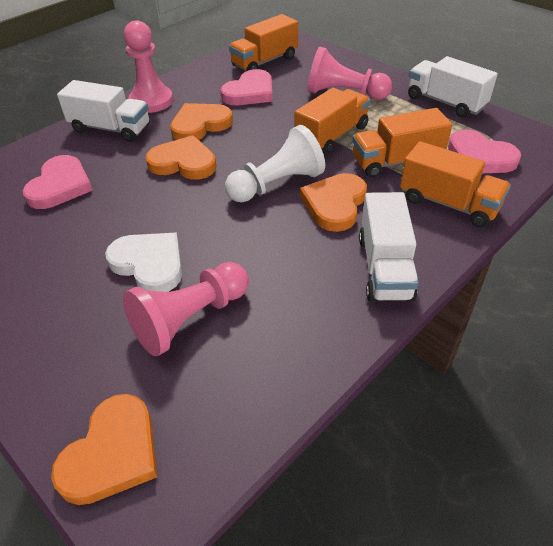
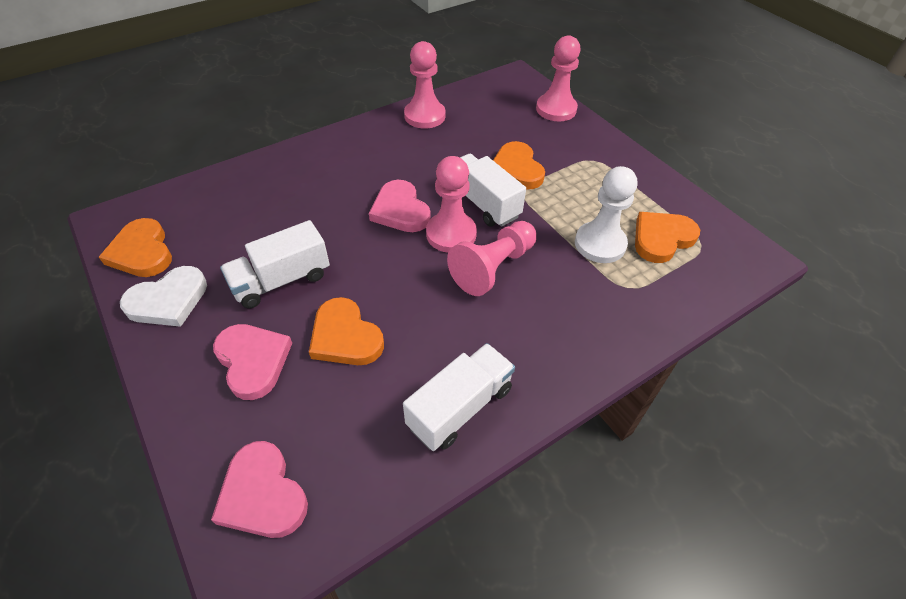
orange truck: [229,14,298,71] [295,88,370,155] [352,108,452,178] [400,141,511,228] = 4 -> none = 0
pink pawn: [123,262,249,356] [124,20,173,113] [308,47,392,100] = 3 -> [404,41,446,129] [426,156,477,253] [447,221,537,296] [536,35,580,121] = 4

